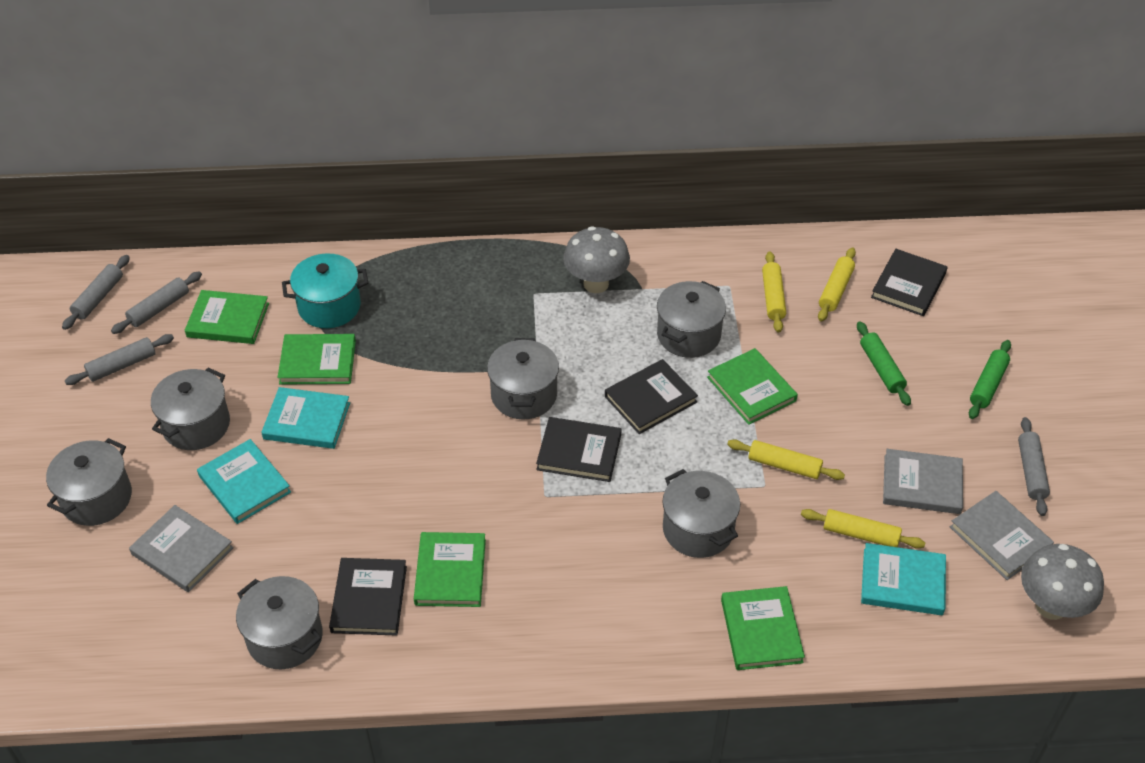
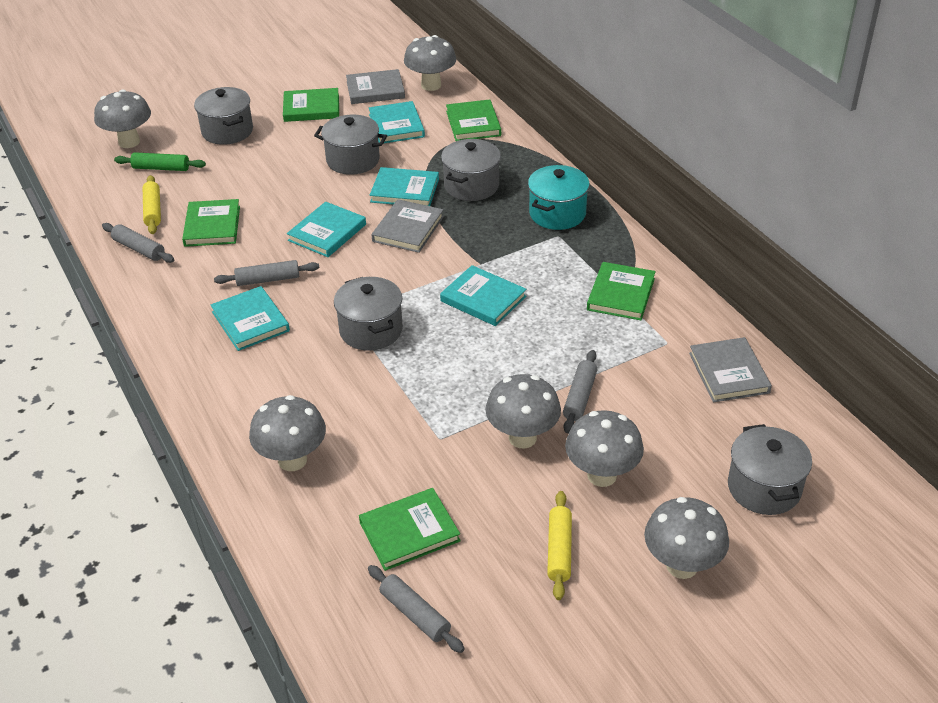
black book: [329,558,407,636] [536,417,621,482] [605,359,698,434] [871,249,947,316] = 4 -> none = 0
green rolling pin: [857,321,911,406] [969,340,1011,419] = 2 -> [114,152,206,171] = 1
grey mushroom: [563,226,630,293] [1021,544,1104,620] = 2 -> [94,89,151,148] [249,395,326,471] [404,35,457,91] [485,374,561,448] [565,410,644,487] [644,497,729,579] = 6
grey pot: [46,438,132,526] [151,368,230,450] [236,576,323,669] [487,338,559,419] [657,281,726,358] [662,469,740,558] = 6 -> [194,87,253,145] [314,115,387,175] [334,277,403,351] [441,139,501,201] [728,424,812,515] = 5
turquoise book: [197,439,291,524] [261,387,350,449] [861,543,946,615] = 3 -> [211,286,290,351] [287,202,366,257] [369,101,425,143] [370,167,439,206] [440,265,526,326] = 5
yellow rolling pin: [727,439,845,480] [762,251,786,333] [801,509,925,549] [818,248,856,322] = 4 -> [143,175,161,234] [547,491,572,600] = 2

